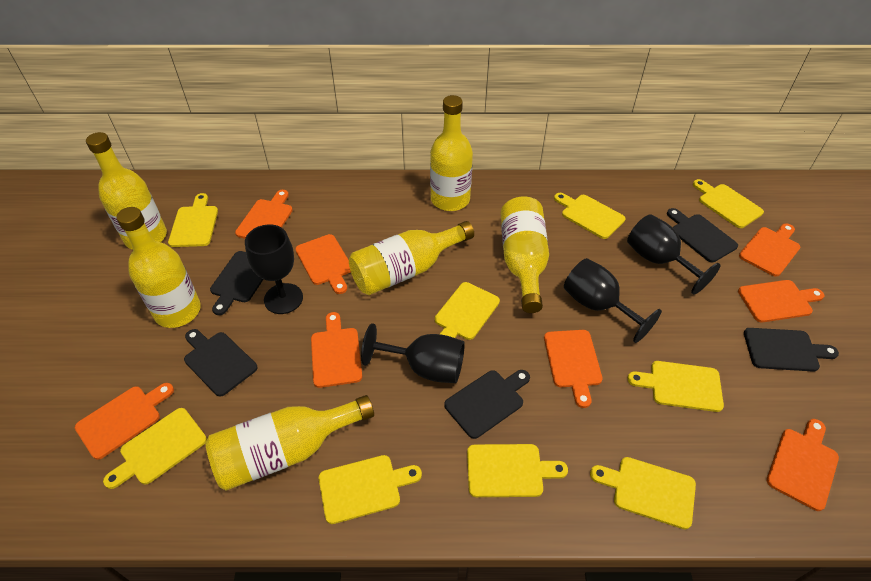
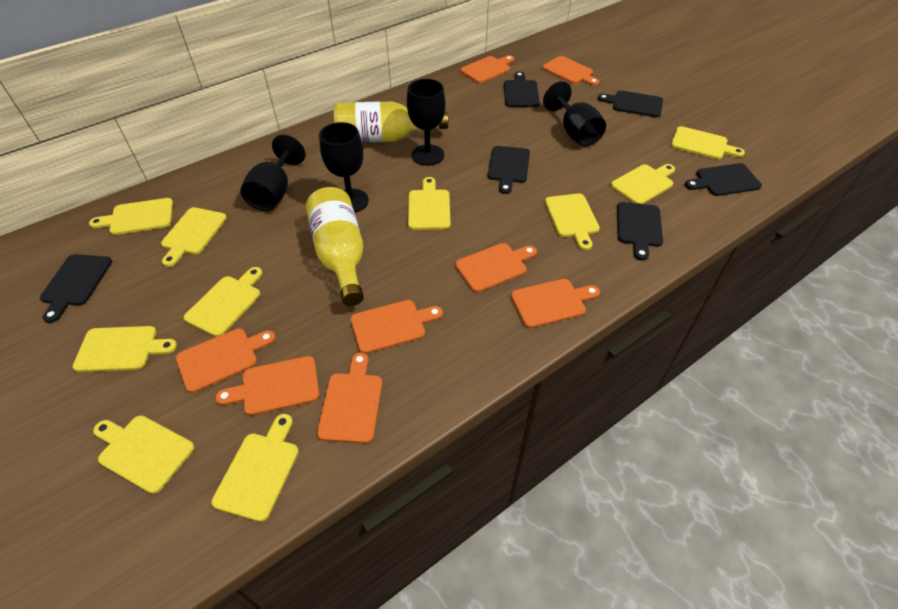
black cutting board: [184,329,257,397] [210,251,263,315] [444,370,530,439] [667,208,738,262] [744,328,839,372] = 5 -> [40,254,112,323] [488,146,530,194] [504,72,540,107] [598,90,663,117] [617,202,663,261] [685,163,762,196] = 6
yellow bottle: [86,132,167,250] [116,207,201,328] [205,395,374,490] [349,221,474,295] [430,95,473,211] [501,197,549,313] = 6 -> [306,187,364,306] [334,101,448,143] = 2
yellow cutting board: [103,408,207,489] [168,193,218,247] [319,455,422,524] [435,282,500,340] [467,444,568,497] [554,193,625,239] [590,457,696,529] [627,361,724,412] [693,179,764,228] = 9 -> [73,326,177,372] [89,198,173,235] [93,415,194,494] [161,207,227,267] [183,267,263,337] [211,414,299,522] [408,177,451,230] [545,193,600,250] [611,164,675,204] [671,126,745,159] = 10

